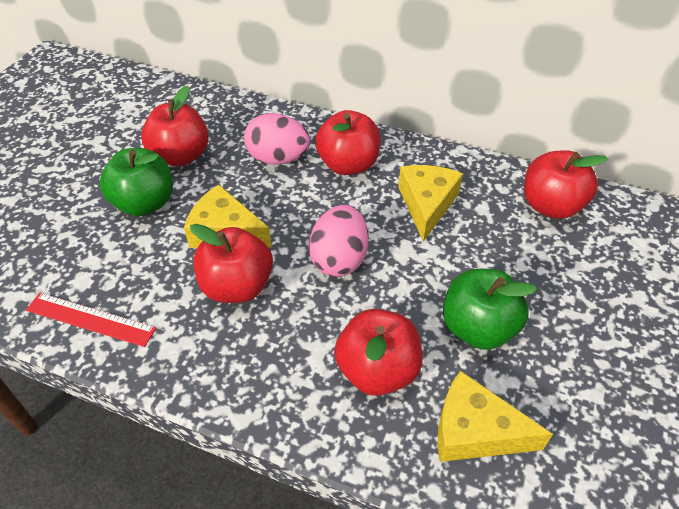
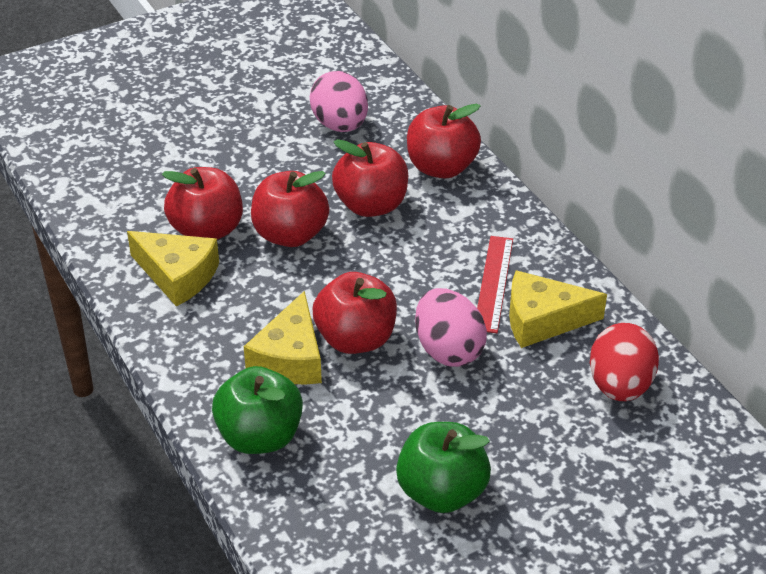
red egg: none = 0 -> [590,323,659,401] = 1

